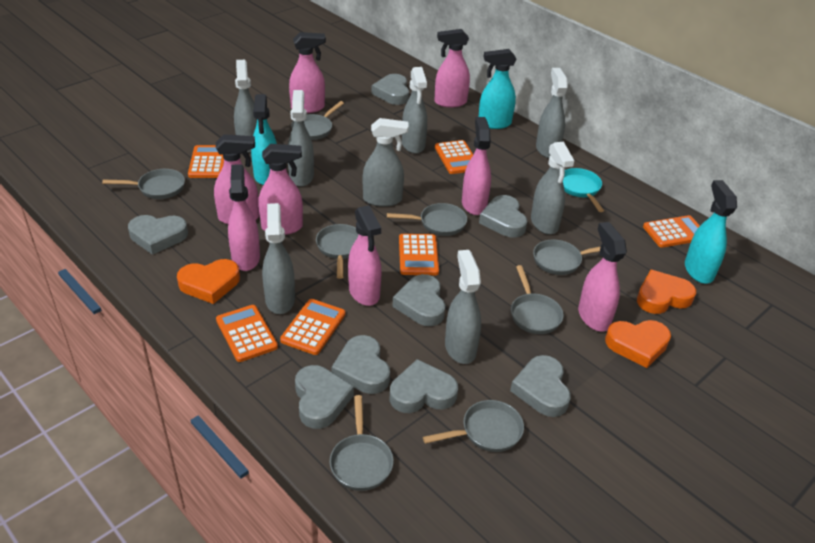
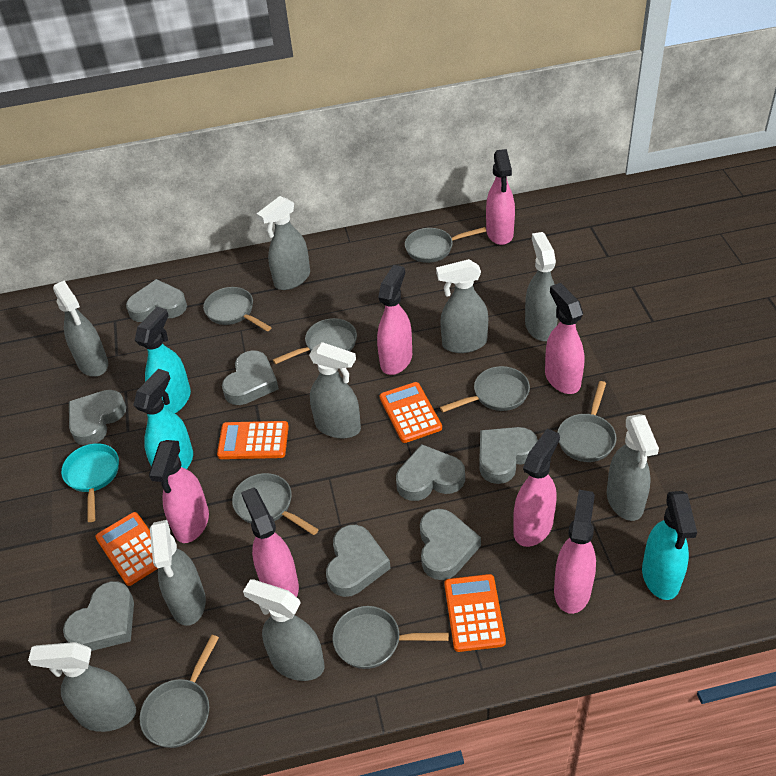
grey spray bottle: [234,60,257,153] [262,203,295,314] [288,90,314,187] [363,118,409,207] [402,67,427,154] [445,250,481,364] [531,142,574,235] [536,68,568,158] = 8 -> [28,642,136,732] [53,281,108,377] [150,520,206,626] [243,580,324,681] [257,196,310,290] [309,342,361,439] [436,259,488,353] [525,232,558,341] [607,414,659,521] = 9
orange calculator: [188,145,224,178] [216,305,278,362] [280,299,345,355] [399,234,439,275] [435,140,473,174] [643,215,700,248] = 6 -> [95,512,158,586] [217,421,289,459] [379,382,442,443] [444,574,506,652] = 4
orange heart: [177,259,240,304] [605,320,671,368] [637,270,696,314] = 3 -> none = 0
pink spray bottle: [214,134,259,224] [228,164,260,271] [258,144,303,235] [289,32,326,113] [348,205,381,306] [435,29,470,108] [462,117,491,215] [578,222,627,331] = 8 -> [149,440,209,543] [241,487,299,597] [377,265,412,375] [486,149,515,245] [513,428,560,547] [545,283,584,394] [554,490,596,614] = 7

